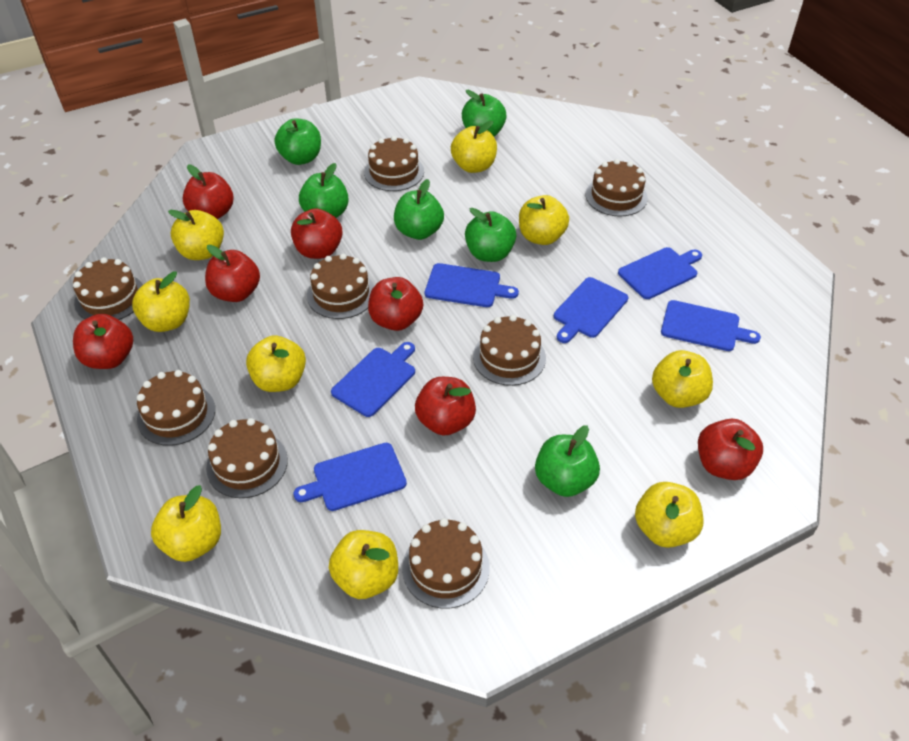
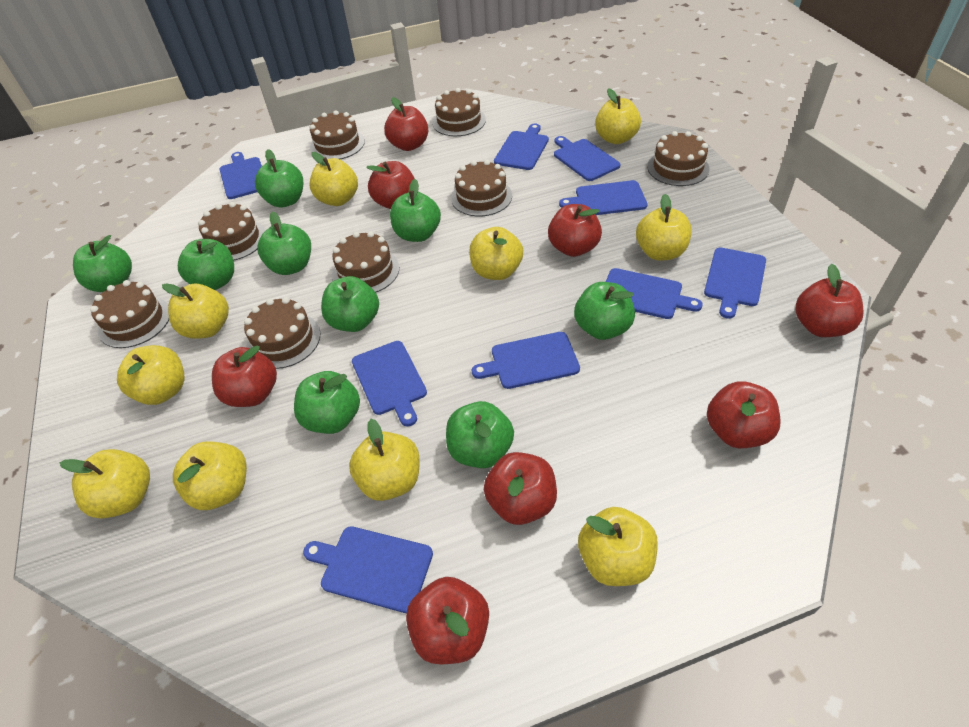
blue cutting board: [293,443,407,511] [331,342,415,417] [425,263,519,307] [554,277,628,343] [618,247,702,299] [661,300,761,351] = 6 -> [219,152,262,199] [303,526,433,613] [352,341,427,426] [472,332,580,389] [494,124,549,170] [554,136,621,181] [559,180,648,215] [606,268,703,319] [704,248,766,319] = 9
green apple: [274,118,321,165] [299,163,349,218] [394,179,444,240] [462,90,507,137] [465,208,516,262] [535,425,600,497] = 6 -> [73,235,132,292] [178,239,234,290] [255,149,303,208] [257,212,311,275] [294,371,360,434] [321,276,379,332] [390,179,441,242] [446,401,514,468] [574,282,635,340] = 9
red apple: [73,314,133,369] [183,165,234,219] [205,245,260,302] [291,208,343,259] [368,277,423,331] [415,377,476,436] [698,419,763,480] = 7 -> [212,346,277,407] [366,161,415,209] [384,97,428,151] [406,577,489,664] [484,452,557,525] [548,204,602,257] [707,381,781,448] [795,264,864,337] = 8
yellow apple: [132,271,190,332] [151,485,221,562] [168,210,224,260] [246,335,306,392] [329,530,398,599] [451,121,497,173] [519,195,569,245] [635,482,703,548] [652,350,713,408] = 9 -> [60,449,150,519] [117,345,184,405] [162,283,229,339] [173,441,247,510] [310,152,358,206] [349,419,420,501] [469,227,523,280] [578,507,658,586] [595,88,641,144] [636,194,692,260] = 10

